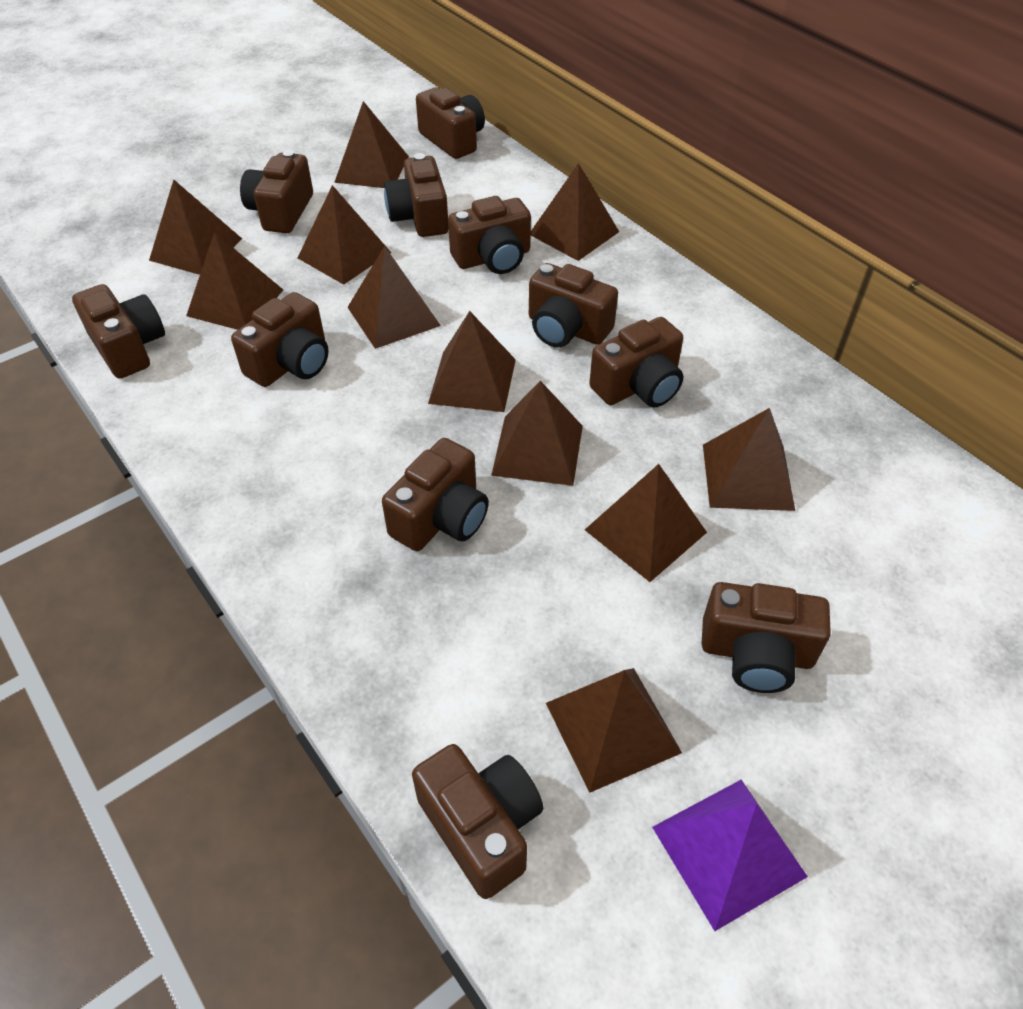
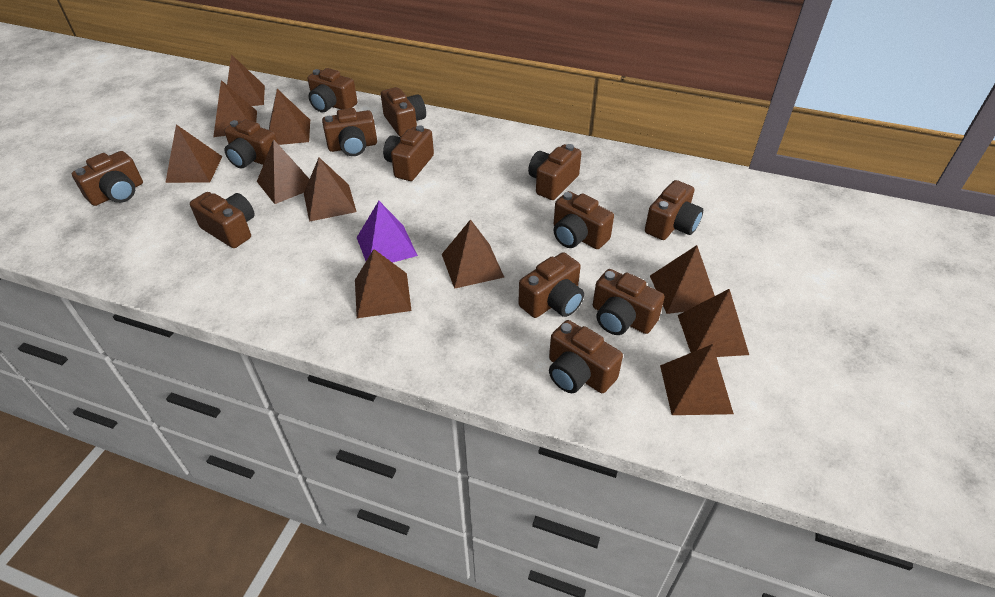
brown camera: [72,284,165,379] [231,292,329,387] [240,150,313,233] [382,438,489,551] [384,153,449,237] [412,744,543,899] [416,87,485,159] [448,196,531,274] [529,263,618,347] [589,317,683,408] [701,582,831,693] = 11 -> [72,151,143,206] [190,192,255,248] [224,119,278,168] [308,68,358,112] [322,108,377,156] [381,87,426,137] [383,125,434,181] [518,252,584,318] [528,144,581,200] [549,320,623,393] [554,191,614,249] [593,269,665,335] [645,180,703,240] = 13

